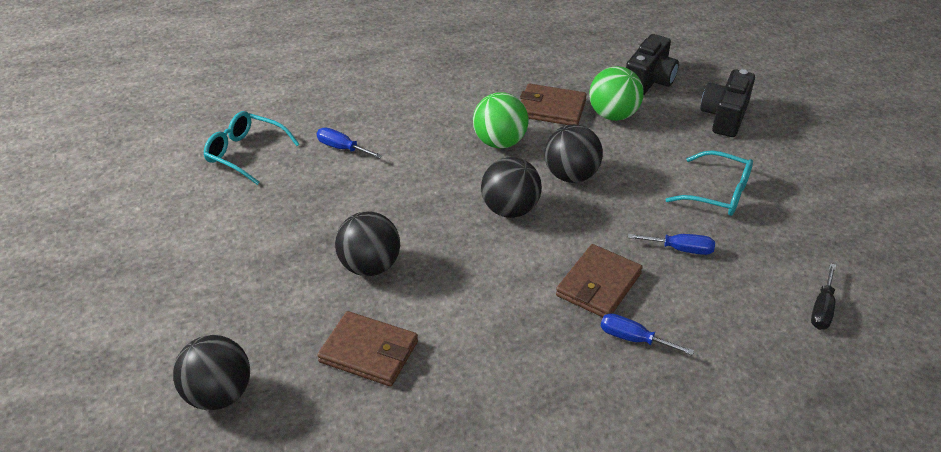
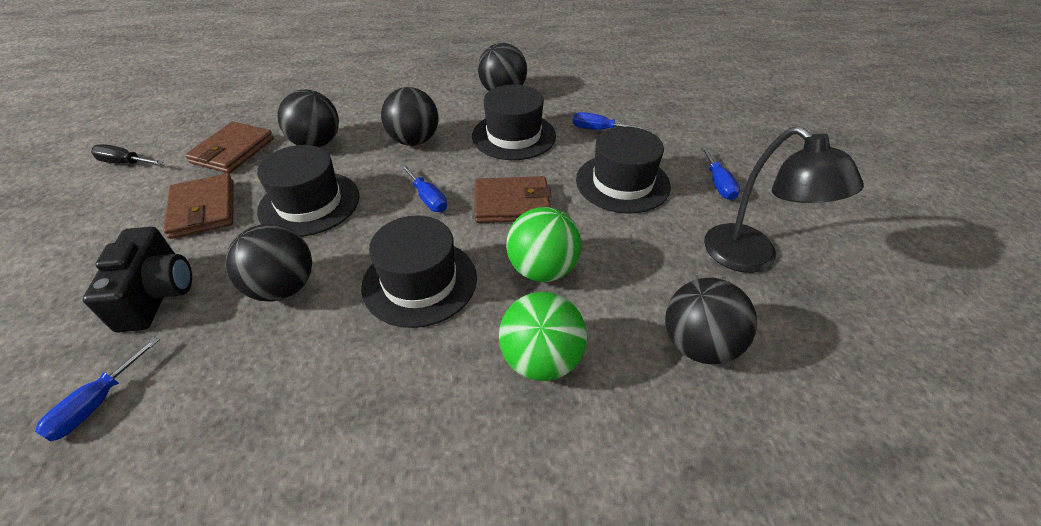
black ball: [173,335,250,410] [335,211,400,276] [481,157,542,218] [545,124,603,183] = 4 -> [226,224,312,302] [278,90,339,147] [381,87,438,146] [478,43,527,91] [665,278,757,364] = 5
black camera: [626,34,679,96] [700,69,755,137] = 2 -> [83,227,192,333] = 1
black hat: none = 0 -> [257,145,360,237] [361,216,477,328] [472,85,556,160] [576,126,671,213] = 4
black lamp: none = 0 -> [704,126,864,273] = 1
blue screwdriver: [317,128,383,158] [601,313,694,355] [628,234,715,255] = 3 -> [35,337,159,442] [400,164,447,212] [573,112,647,130] [701,146,740,200] = 4
turquoise glasses: [204,111,300,185] [665,150,753,216] = 2 -> none = 0

